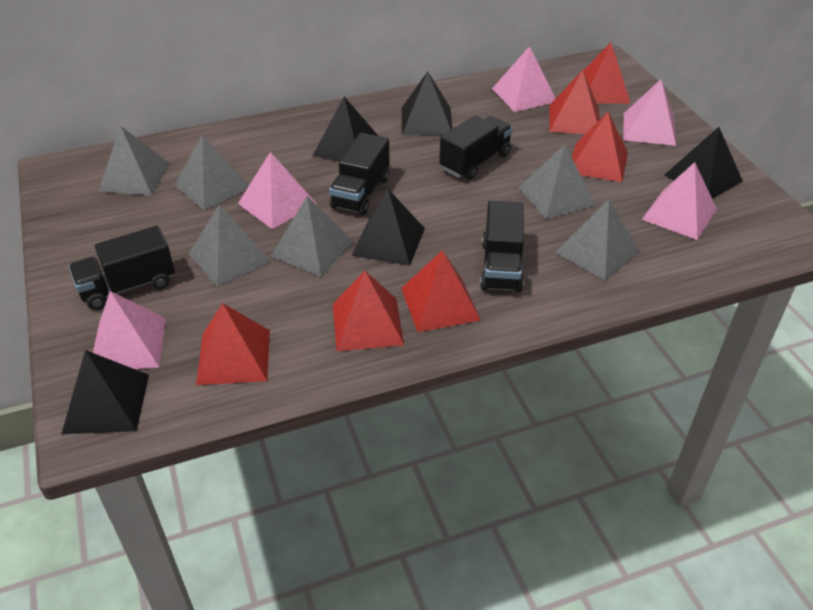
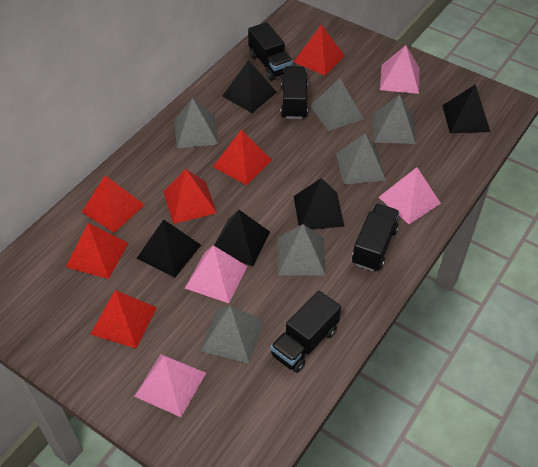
pink pyramid: [93,291,166,369] [238,152,317,229] [492,46,556,112] [623,79,676,146] [642,162,717,240] = 5 -> [134,354,206,417] [185,245,247,303] [379,167,441,224] [380,45,420,94] = 4

